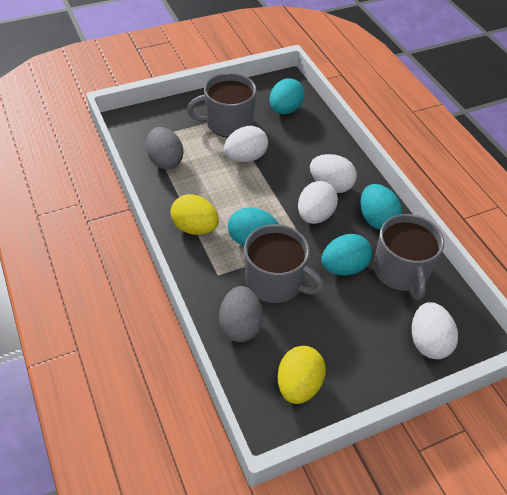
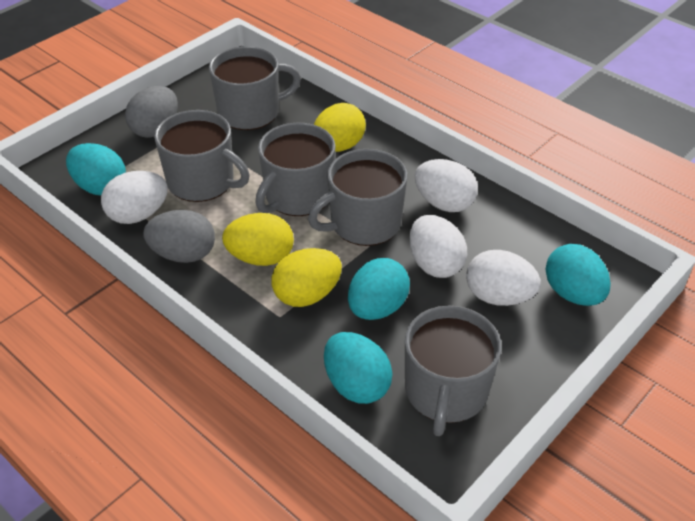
grey mug: [187,73,257,138] [244,224,324,304] [373,214,444,300] = 3 -> [154,110,250,202] [209,46,301,130] [255,123,336,216] [308,149,407,246] [405,305,502,436] = 5
yellow egg: [171,194,219,235] [278,346,326,404] = 2 -> [222,213,294,266] [272,248,342,307] [314,103,366,152] = 3

